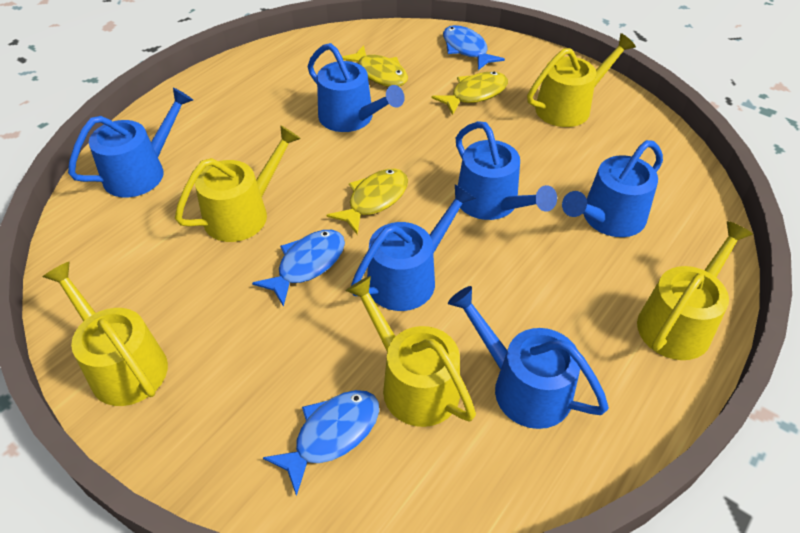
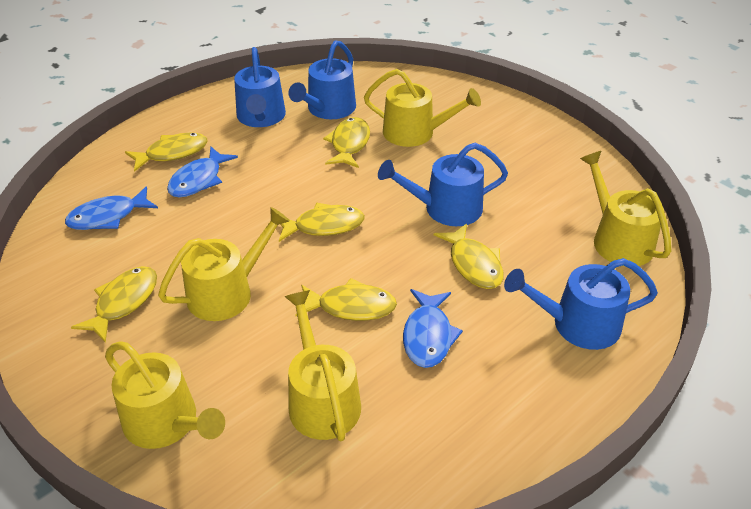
blue watering can: [68,88,193,198] [307,43,405,132] [351,184,476,311] [448,286,609,429] [456,121,557,220] [562,140,663,237] = 6 -> [234,47,286,127] [288,40,356,119] [378,143,508,226] [504,258,658,350] = 4
yellow fish: [327,169,408,234] [342,45,408,87] [431,72,508,115] = 3 -> [71,266,157,343] [125,133,208,172] [279,203,365,242] [296,278,397,321] [323,117,370,168] [434,223,504,289] = 6

